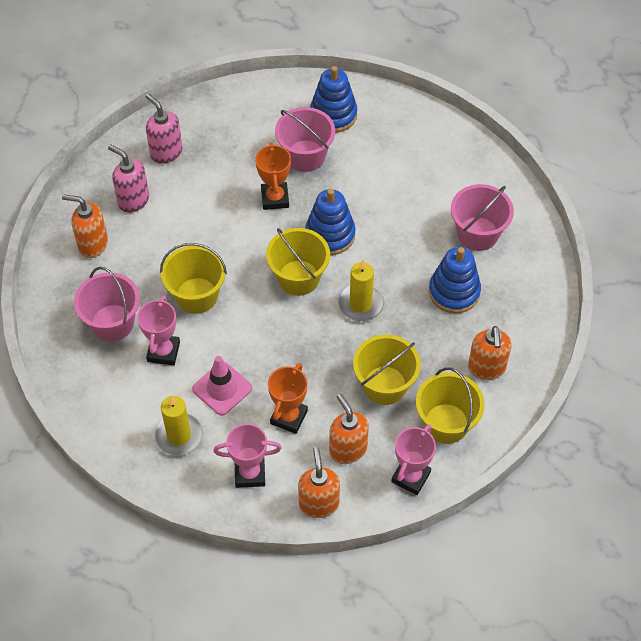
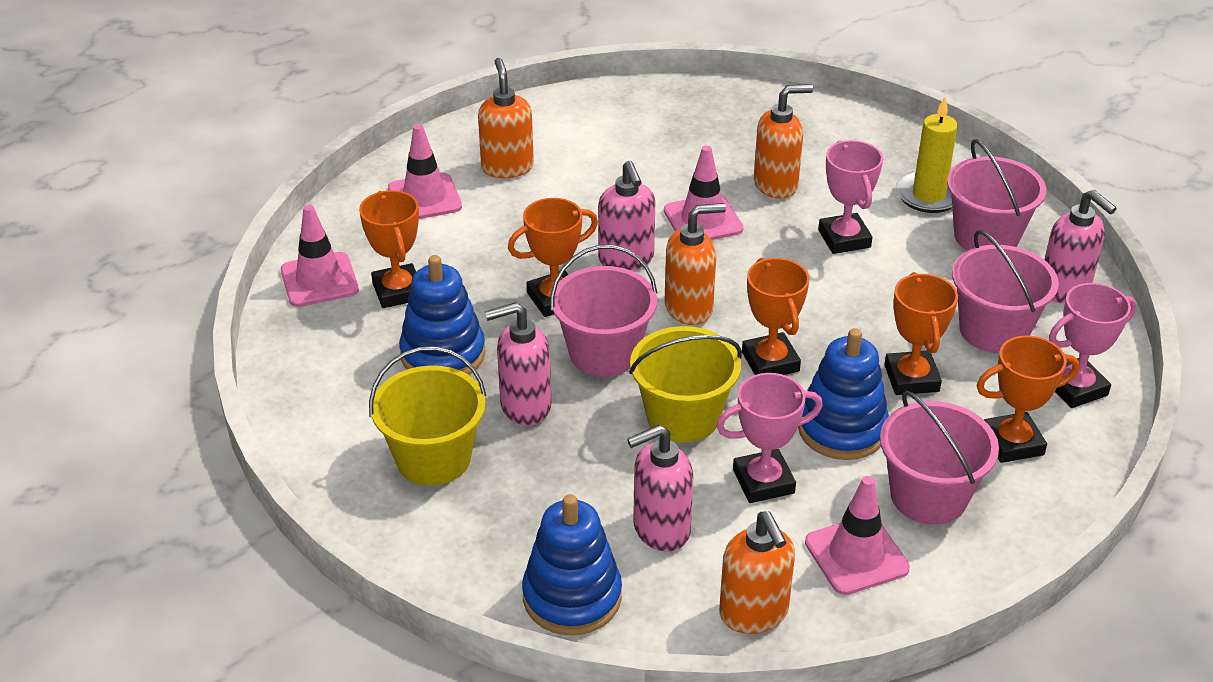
orange trophy: [255,142,291,210] [268,363,308,434] = 2 -> [359,190,419,308] [508,198,598,317] [742,257,809,375] [884,272,958,395] [976,335,1080,463] = 5
pink bucket: [74,267,140,341] [275,107,335,172] [451,184,514,251] = 3 -> [550,245,657,376] [880,391,999,525] [947,139,1046,251] [952,230,1059,353] = 4
pink soap dispenser: [108,144,149,213] [146,94,182,164] = 2 -> [485,302,551,426] [598,161,655,271] [627,425,693,552] [1044,190,1117,303] = 4
pink traffic cone: [192,356,252,416] = 1 -> [281,204,359,307] [388,124,462,219] [664,146,743,240] [805,476,910,595] = 4
yellow bucket: [160,243,227,314] [266,228,330,296] [353,335,421,405] [416,367,485,444] = 4 -> [369,346,486,486] [629,326,742,443] = 2
yellow candle: [154,396,203,456] [338,260,384,322] = 2 -> [896,97,958,213] = 1

